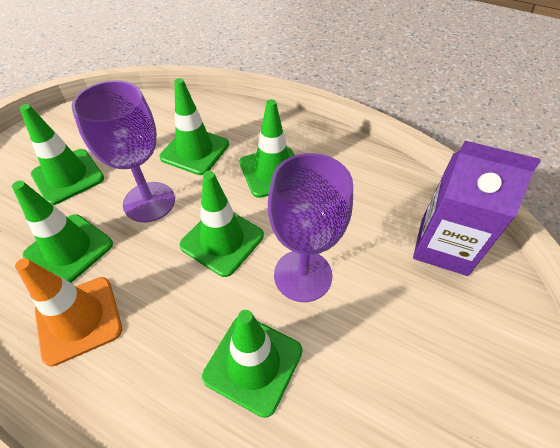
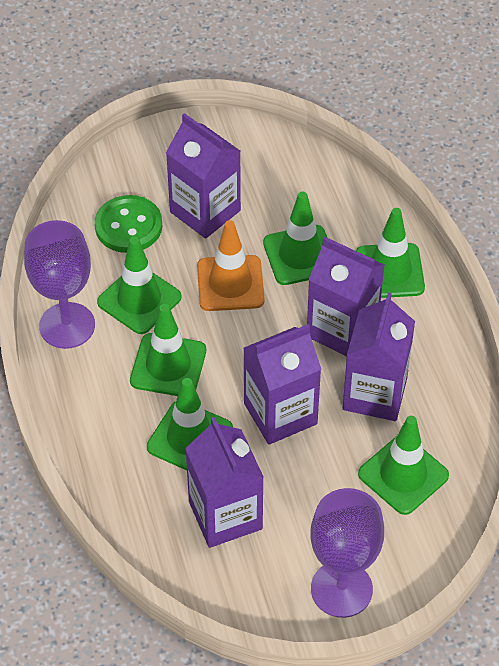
green button: none = 0 -> [95,195,162,253] = 1
purple carton: [413,141,541,276] = 1 -> [166,113,241,239] [185,417,264,548] [243,324,322,445] [307,237,385,356] [343,292,415,421] = 5

